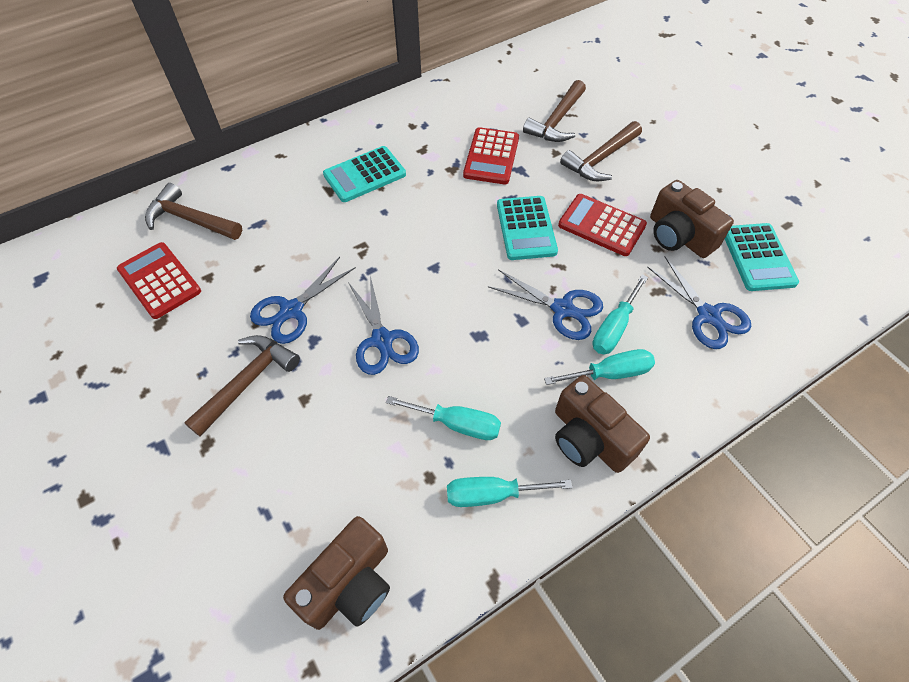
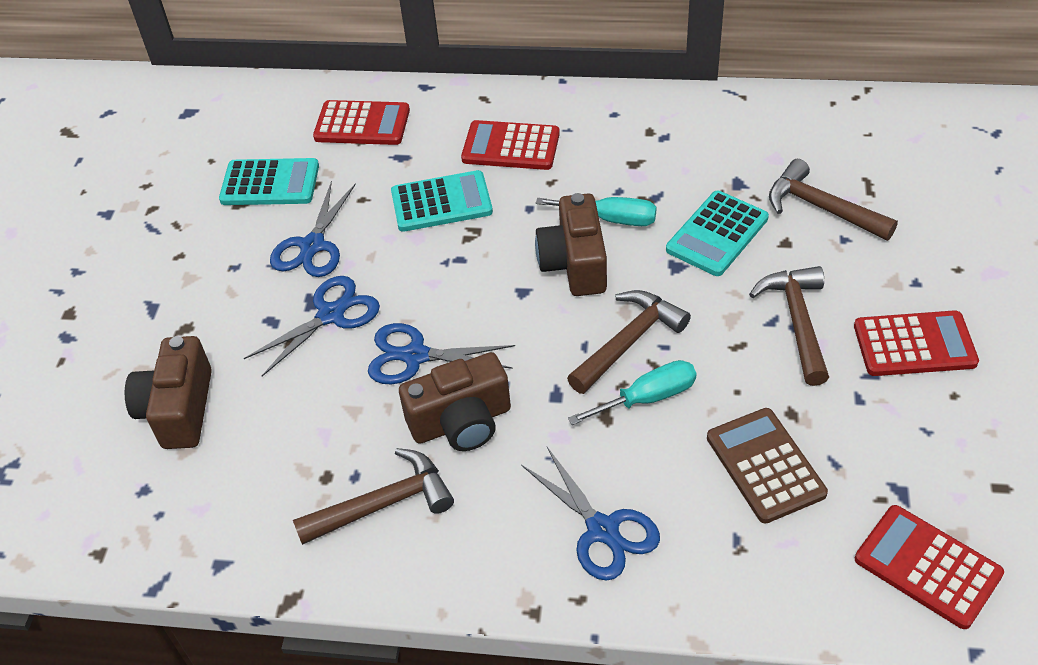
brown calculator: none = 0 -> [707,408,828,523] = 1
red calculator: [117,242,201,319] [463,127,519,184] [558,194,647,256] = 3 -> [313,100,410,145] [461,120,560,170] [854,310,979,376] [855,505,1004,629] = 4
turquoise screwdriver: [386,396,501,440] [447,477,573,507] [544,349,655,385] [592,275,648,354] = 4 -> [536,197,657,226] [568,360,697,425] = 2

